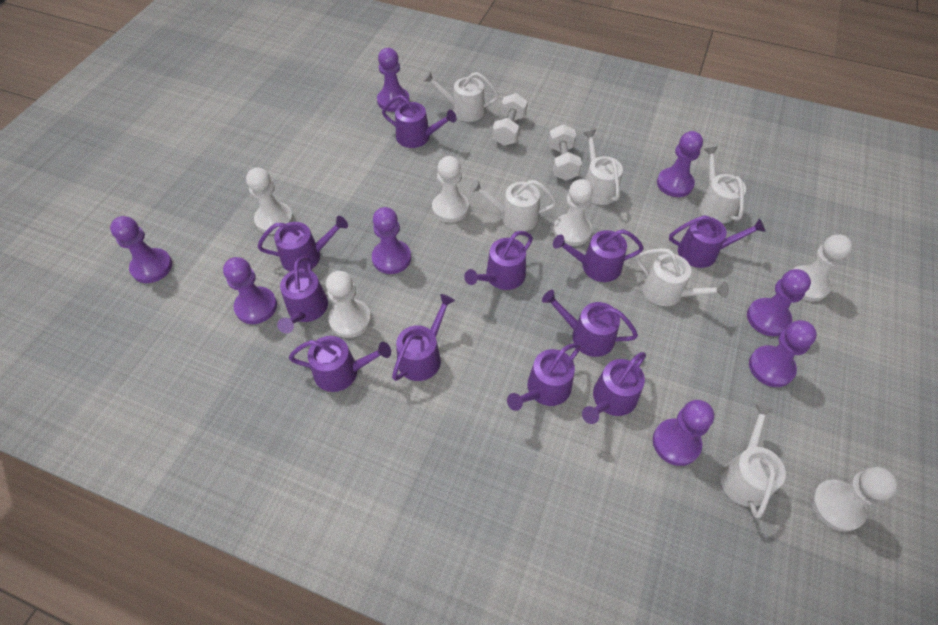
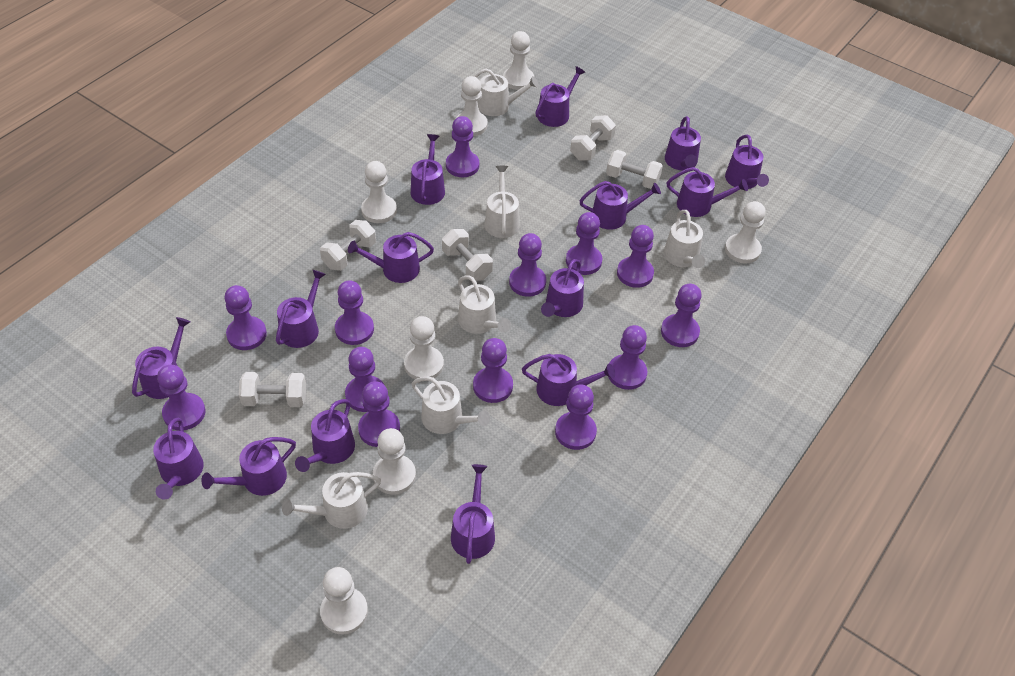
purple pawn: [110,216,172,283] [223,257,277,324] [372,207,411,274] [377,48,410,112] [653,400,714,466] [657,131,703,197] [747,269,811,336] [749,320,817,387] = 8 -> [157,365,205,430] [224,285,267,350] [335,280,374,345] [345,347,384,412] [358,381,400,447] [446,116,479,177] [473,338,513,403] [509,233,546,297] [555,385,597,450] [566,212,602,275] [608,325,647,390] [617,225,654,288] [661,284,702,347] = 13
purple watering can: [257,216,348,272] [277,257,328,333] [289,336,391,392] [382,95,456,148] [392,294,455,381] [464,231,533,290] [507,344,580,411] [542,290,638,357] [553,229,644,282] [582,352,646,424] [669,215,766,268] = 11 -> [132,317,190,399] [153,418,203,499] [201,437,296,496] [276,270,326,348] [295,399,355,472] [348,232,434,283] [411,134,445,205] [451,464,495,564] [522,354,615,406] [535,66,585,127] [541,259,584,317] [579,181,661,230] [665,116,701,171] [667,167,748,217] [725,135,769,189] = 15
white dumbbell: [492,93,528,146] [548,124,582,181] = 2 -> [239,372,306,407] [320,220,376,271] [442,229,493,281] [570,115,616,161] [606,150,663,189] = 5
white pawn: [246,167,293,234] [326,271,371,338] [432,156,469,223] [554,179,593,246] [793,234,852,302] [811,467,898,532] = 6 -> [320,567,368,635] [361,161,397,223] [373,428,416,495] [404,316,444,379] [456,76,488,136] [503,31,534,90] [725,201,766,263] = 7

